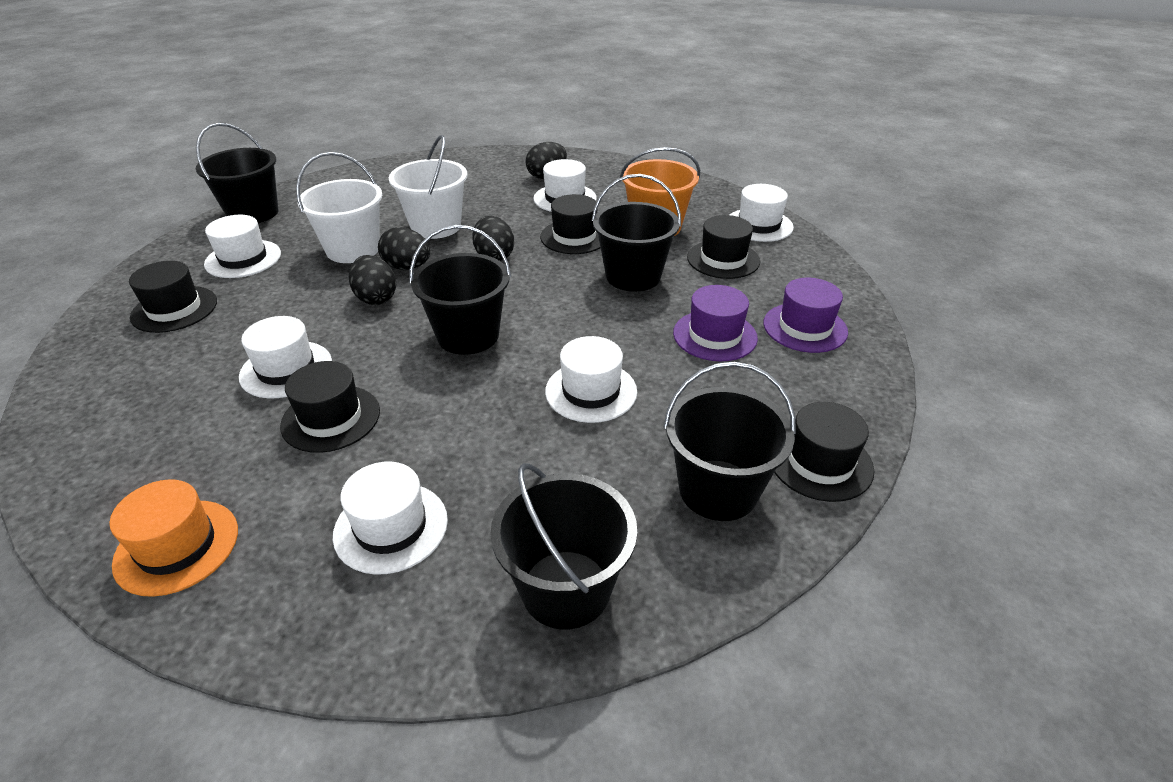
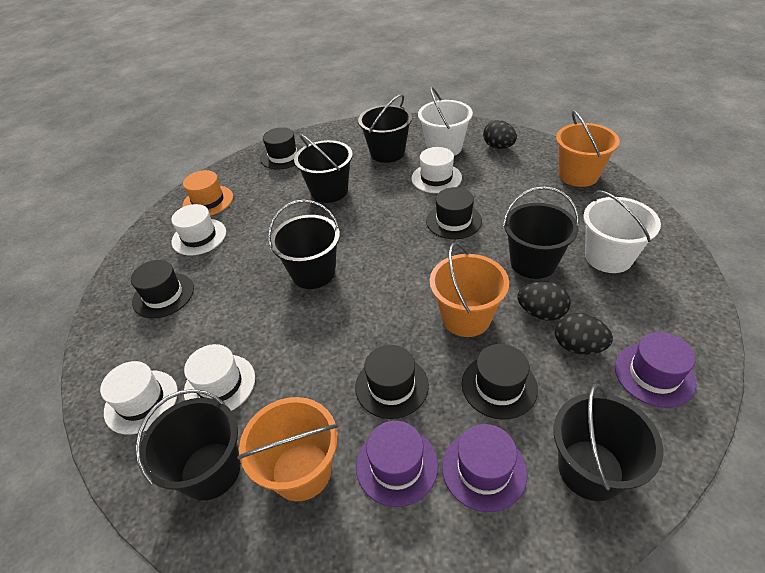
black bucket: [196,123,278,223] [409,225,511,355] [491,463,637,629] [592,174,681,291] [663,362,796,521] = 5 -> [136,389,241,501] [268,199,340,289] [294,134,353,203] [358,94,412,163] [503,186,579,279] [553,384,664,501] = 6
black egg: [349,255,396,305] [378,227,430,270] [472,216,514,261] [526,142,567,179] = 4 -> [483,120,517,149] [518,281,571,320] [555,313,613,355] = 3
orange bucket: [620,147,700,236] = 1 -> [237,397,338,501] [430,242,509,337] [556,110,620,187] = 3
purple hat: [673,285,758,361] [763,278,848,353] = 2 -> [356,421,438,507] [442,424,528,512] [615,332,696,408] = 3
white hat: [204,215,281,278] [239,316,332,398] [333,461,448,575] [534,159,597,212] [545,336,637,423] [729,184,794,242] = 6 -> [100,361,178,435] [171,204,226,255] [184,344,255,411] [411,147,462,193] = 4

